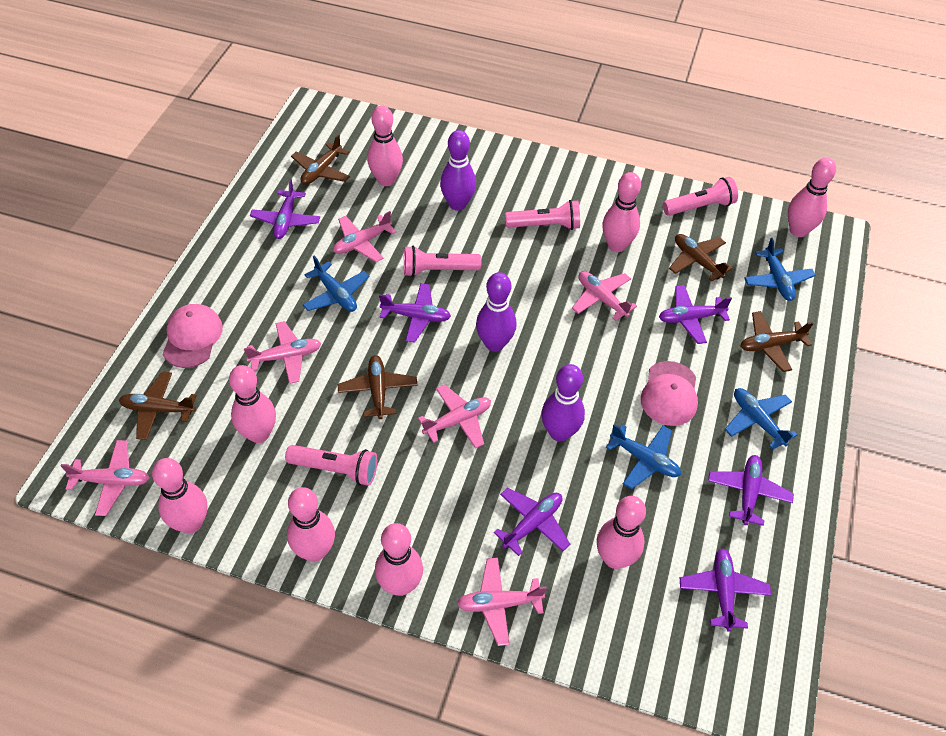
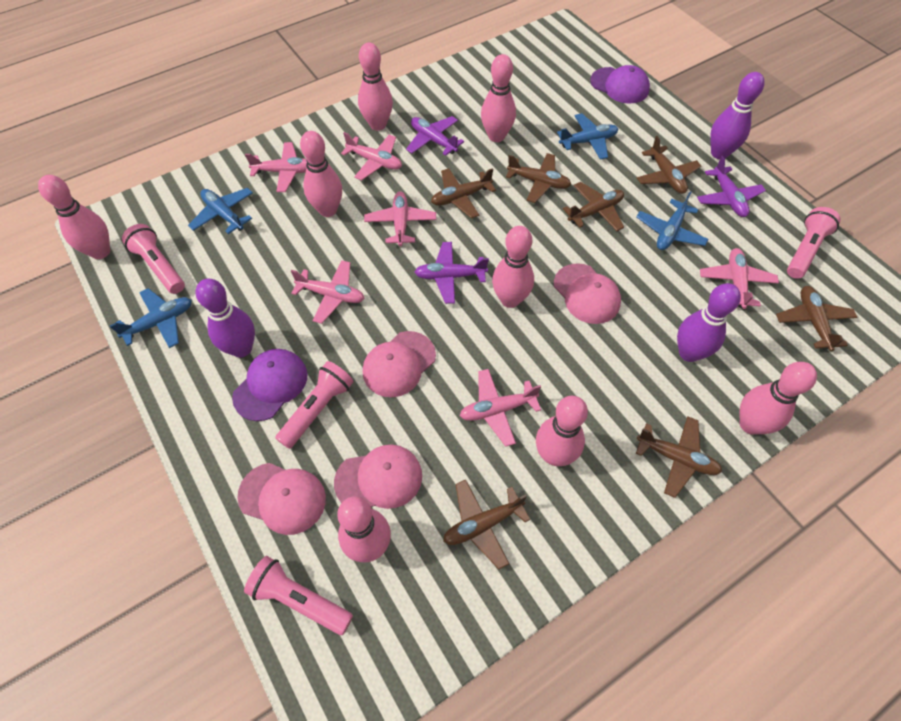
brown plane: [119,371,197,440] [291,134,350,185] [338,355,418,419] [669,234,732,281] [741,311,814,372] = 5 -> [431,168,496,219] [443,479,530,569] [506,153,571,203] [563,182,624,231] [636,416,722,498] [637,136,701,194] [776,286,857,351] = 7
pink cap: [163,304,223,368] [641,361,698,426] = 2 -> [237,463,326,535] [334,445,422,509] [363,331,436,397] [554,263,621,324] = 4
purple cap: none = 0 -> [232,349,307,421] [590,65,650,104] = 2
purple plane: [250,179,320,239] [379,283,451,343] [494,488,570,556] [659,285,732,344] [680,548,771,632] [708,455,794,526] = 6 -> [406,116,464,156] [415,242,489,304] [697,156,766,217] = 3

